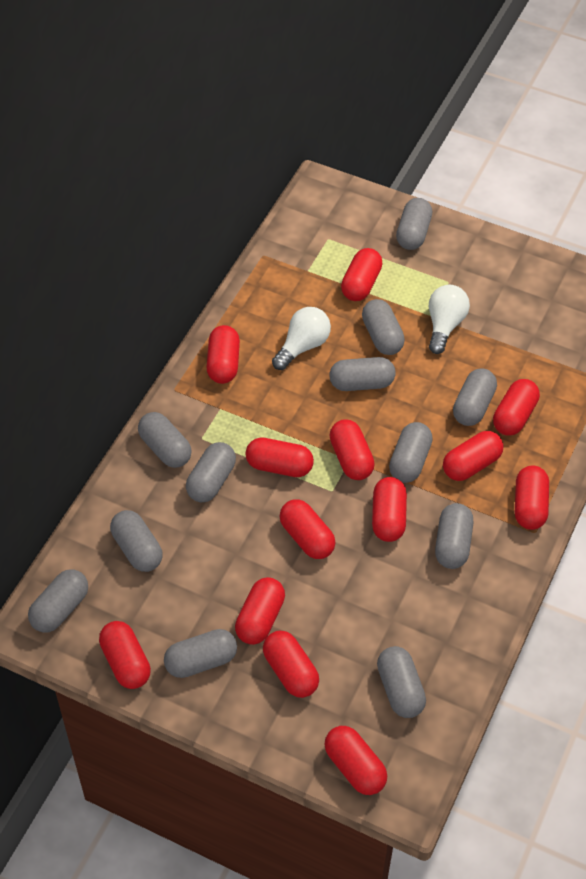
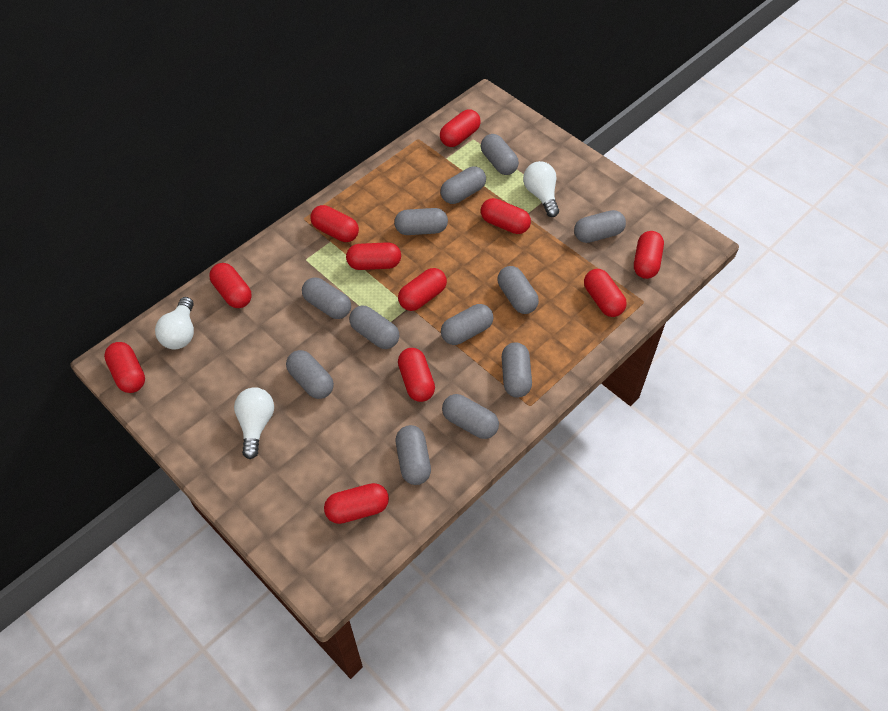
red capsule: [99,621,151,689] [206,325,240,384] [235,577,285,645] [245,438,314,477] [263,631,319,698] [279,499,336,559] [324,726,387,795] [329,419,375,480] [341,248,383,301] [372,477,407,542] [443,431,503,481] [493,379,540,436] [515,465,549,530] = 13 -> [104,342,145,393] [209,263,252,308] [310,205,359,242] [324,483,389,524] [346,242,401,270] [398,268,447,311] [398,348,435,402] [440,109,481,147] [481,198,531,234] [584,269,627,317] [634,231,664,279] = 11
white light bulb: [272,307,331,370] [429,285,470,354] = 2 -> [155,297,194,349] [234,387,274,459] [523,161,559,217] = 3

